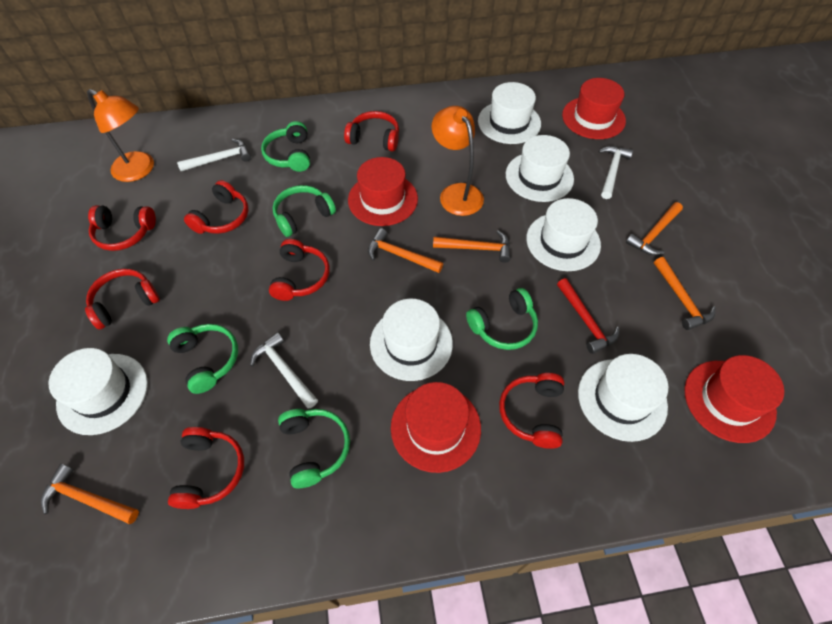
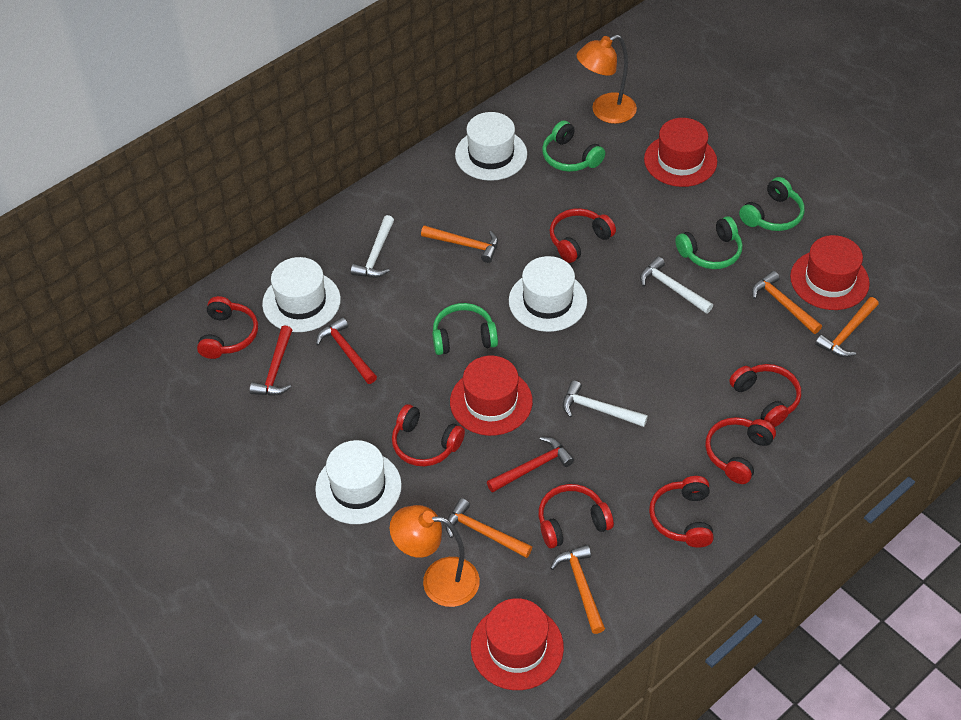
green headphones: [167,324,238,394] [261,121,310,172] [273,185,336,237] [278,409,350,488] [466,288,538,350] = 5 -> [432,303,498,355] [542,120,605,172] [675,216,743,269] [739,177,805,231] = 4
red hammer: [557,278,620,354] = 1 -> [250,325,292,396] [316,317,377,384] [487,437,574,493] = 3
white hat: [49,348,148,435] [370,299,453,381] [478,82,541,144] [506,135,574,202] [526,198,601,271] [578,354,668,442] = 6 -> [262,257,341,332] [315,440,402,524] [455,112,527,181] [509,256,587,332] = 4

